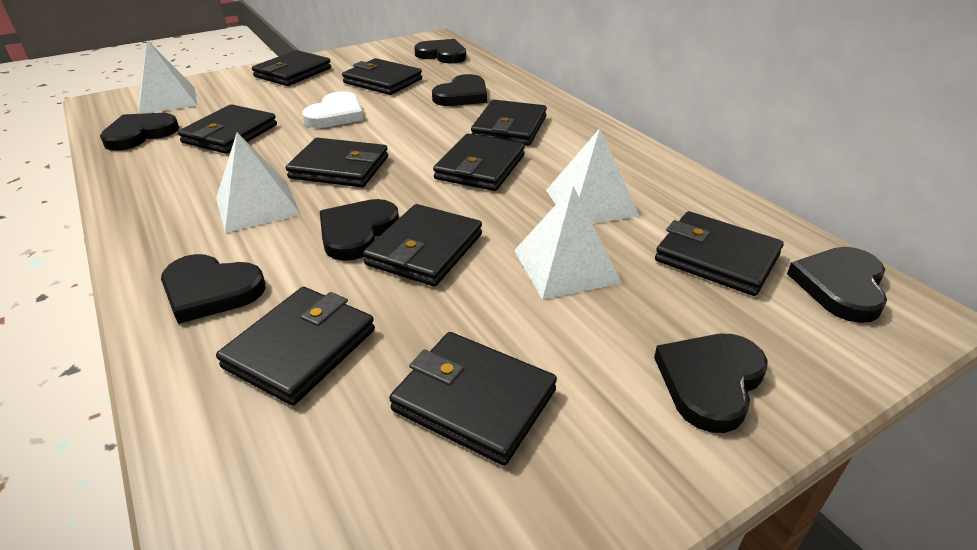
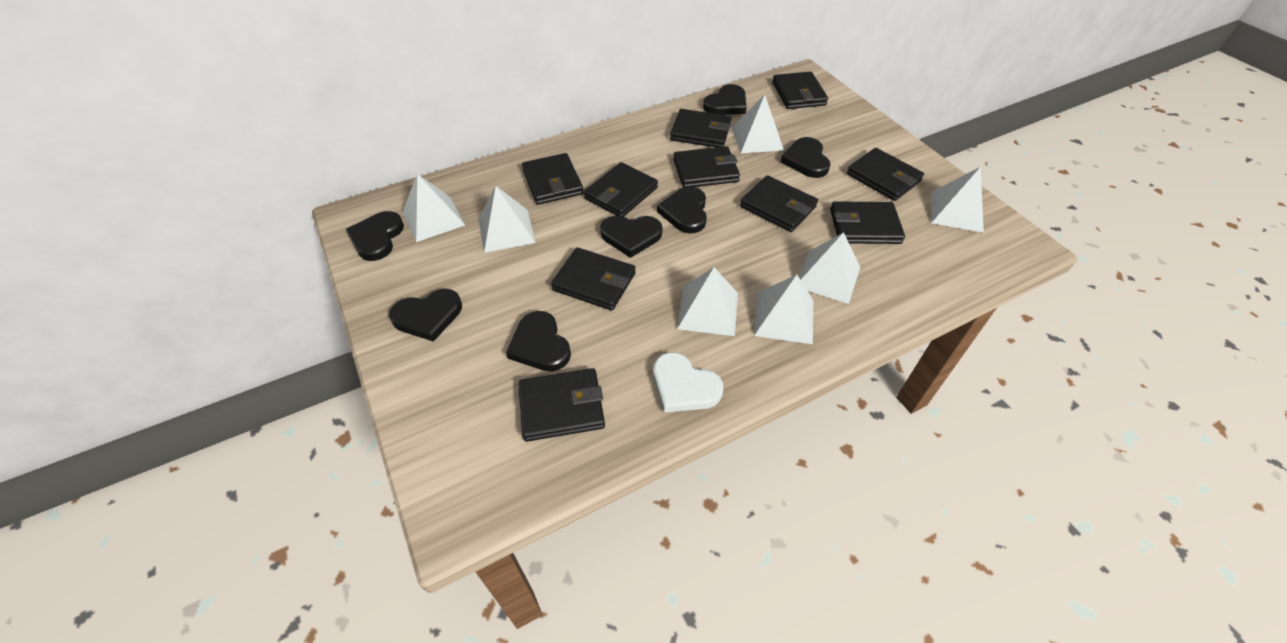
white pyramid: [139,40,197,114] [216,132,301,233] [514,186,622,300] [546,128,639,224] = 4 -> [402,174,465,242] [478,186,536,253] [677,267,738,336] [731,94,784,154] [754,274,813,344] [799,232,860,304] [931,167,984,233] = 7

